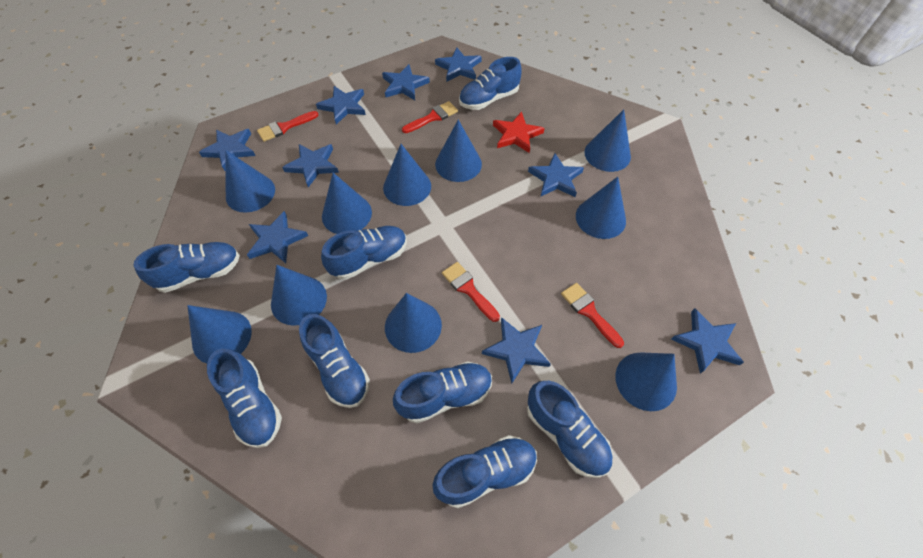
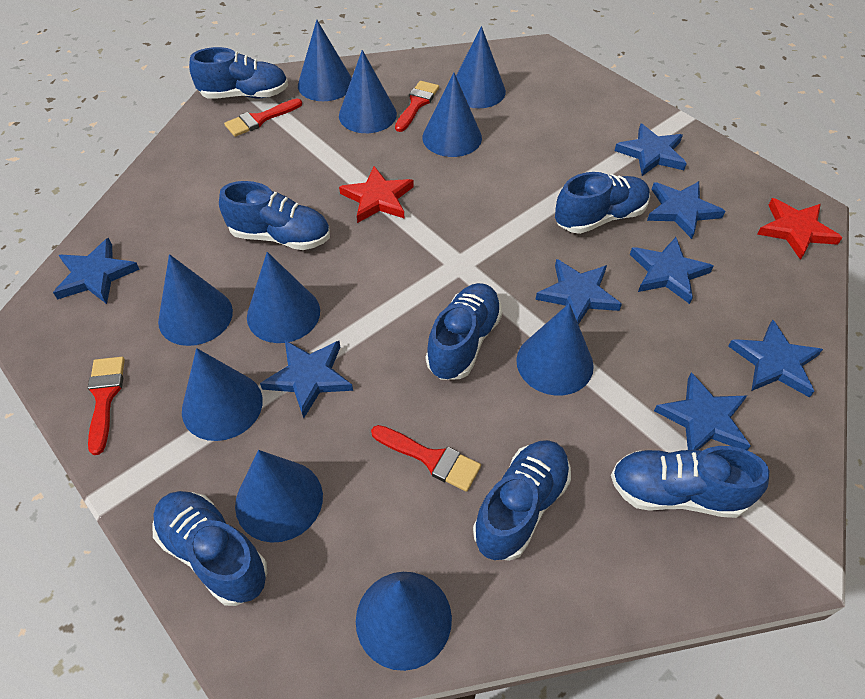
blue shoe: [133,242,240,293] [207,349,282,448] [299,314,370,408] [321,226,407,280] [393,361,492,423] [432,435,537,508] [459,57,522,110] [527,381,613,478] = 8 -> [152,491,267,606] [189,47,288,99] [219,181,330,250] [426,283,502,380] [473,440,571,561] [555,172,650,234] [611,446,769,518] = 7
blue star: [199,129,256,171] [247,211,308,263] [282,144,339,187] [316,86,366,124] [382,64,430,100] [435,48,482,82] [482,317,551,383] [528,153,584,197] [671,308,744,374] = 9 -> [53,238,140,304] [260,340,353,418] [535,259,622,325] [614,123,687,176] [630,237,714,304] [647,181,725,239] [654,372,751,450] [728,320,823,397] = 8
red star: [493,112,544,153] = 1 -> [339,166,414,223] [757,198,843,260] = 2

